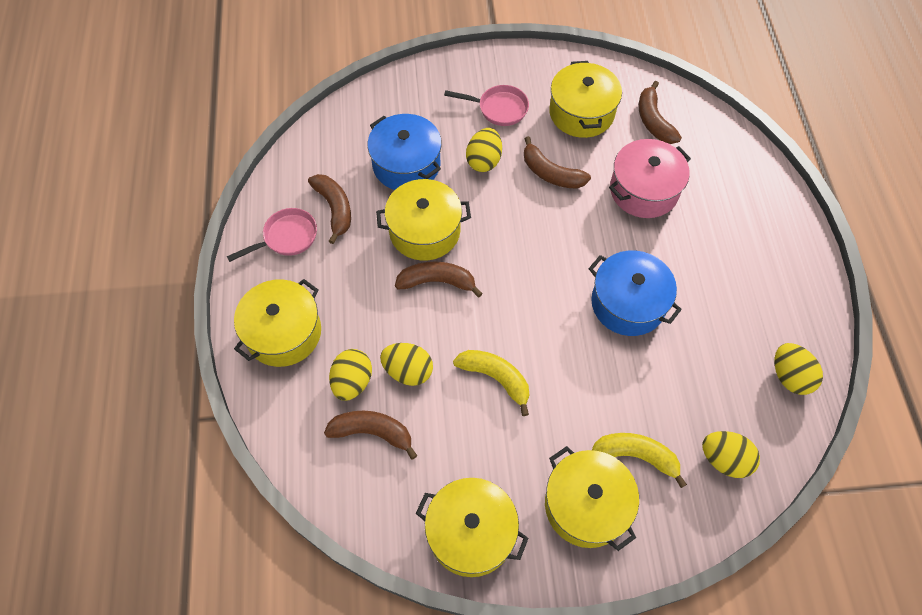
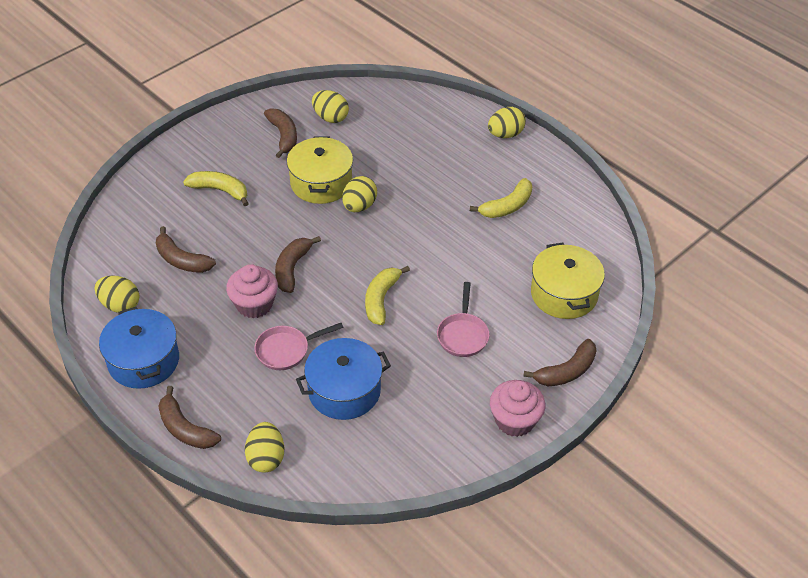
pink cupcake: none = 0 -> [226,264,278,318] [490,380,545,437] = 2
pink pot: [609,139,691,218] = 1 -> none = 0
yellow banana: [453,350,530,416] [592,433,687,488] = 2 -> [183,171,249,206] [365,266,410,325] [470,178,532,218] = 3
yellow pot: [234,279,321,367] [376,179,471,261] [416,478,529,577] [545,446,639,551] [549,61,622,138] = 5 -> [287,136,353,204] [531,242,605,319] = 2

